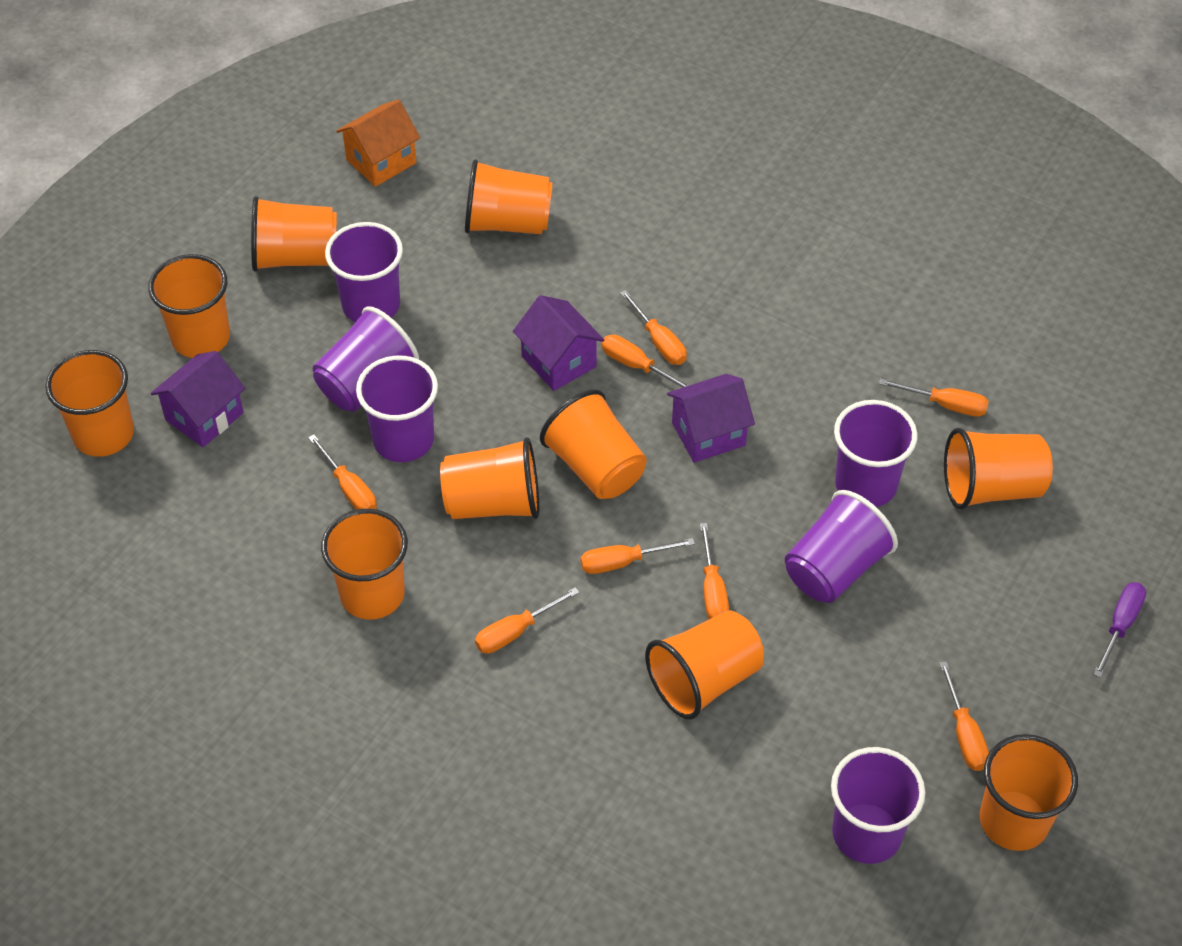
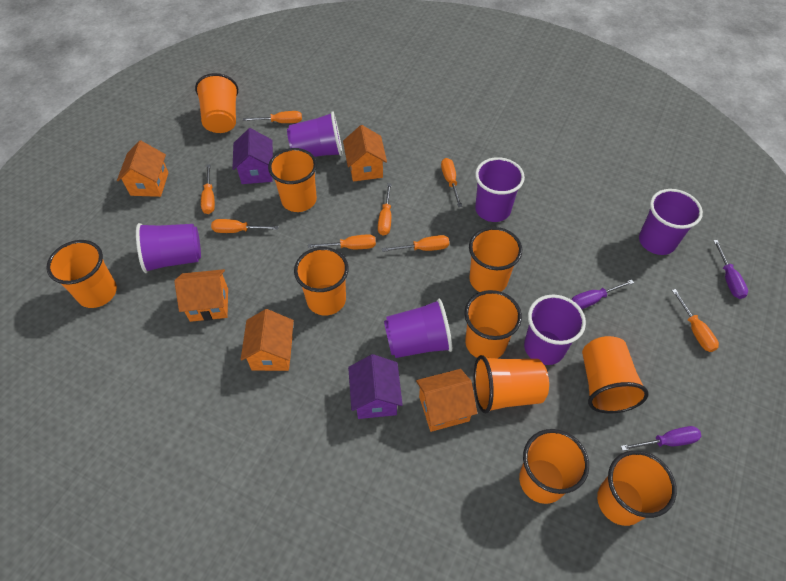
orange house: [336,99,420,187] = 1 -> [117,141,169,197] [174,269,228,322] [241,309,294,371] [343,125,387,182] [416,369,477,432] = 5
purple house: [151,351,246,447] [513,295,604,391] [667,374,755,463] = 3 -> [232,128,273,184] [348,354,403,419] = 2
purple screwdriver: [1093,582,1146,678] = 1 -> [572,280,634,309] [621,426,702,451] [713,240,748,299] = 3

